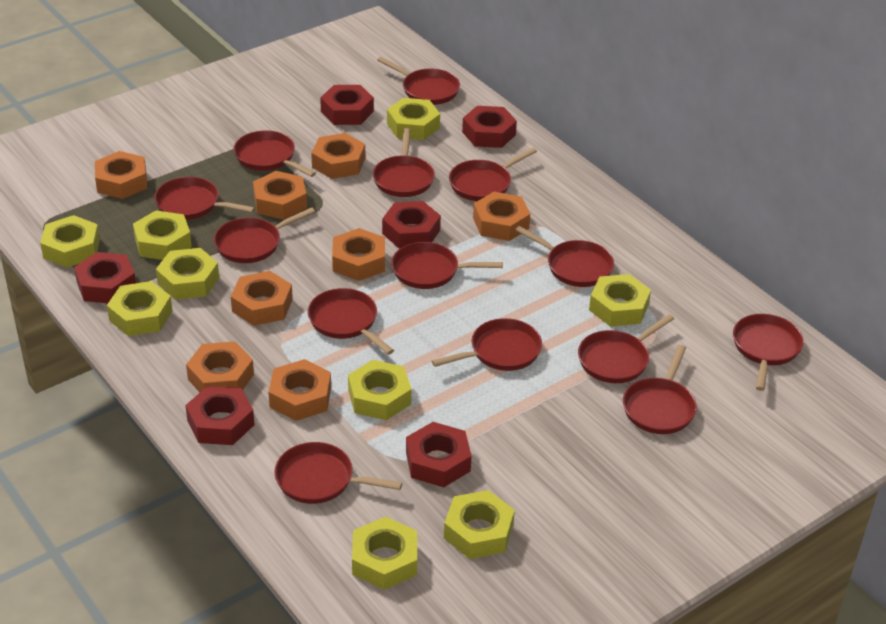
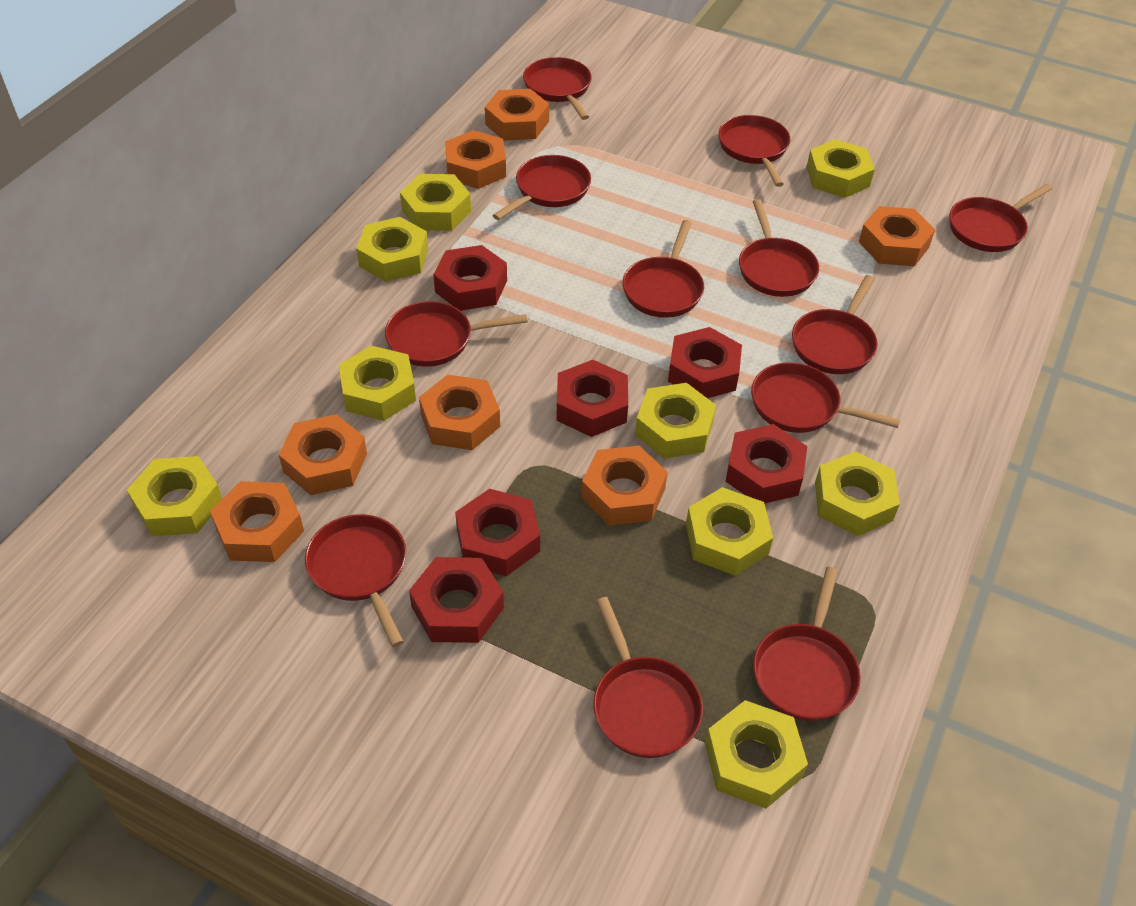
orange nut: [95,151,147,199] [186,341,254,392] [231,271,293,326] [253,171,307,220] [269,359,331,421] [311,133,365,179] [332,228,385,281] [473,192,530,241] = 8 -> [210,481,304,562] [279,414,367,495] [419,375,500,450] [445,130,506,189] [485,89,549,141] [581,446,667,525] [859,206,935,266] = 7
red pan: [154,177,255,220] [214,207,315,263] [233,130,316,177] [274,442,402,504] [308,288,394,355] [373,128,435,197] [377,57,460,105] [391,242,503,289] [432,318,542,371] [449,148,537,201] [515,226,614,287] [578,314,674,383] [623,345,697,434] [733,314,804,391] = 14 -> [305,514,406,647] [385,301,528,367] [492,155,591,220] [523,57,592,120] [593,597,703,758] [622,220,704,318] [718,115,791,187] [739,199,819,297] [751,362,900,433] [753,567,861,721] [792,275,878,374] [949,184,1053,252] = 12

